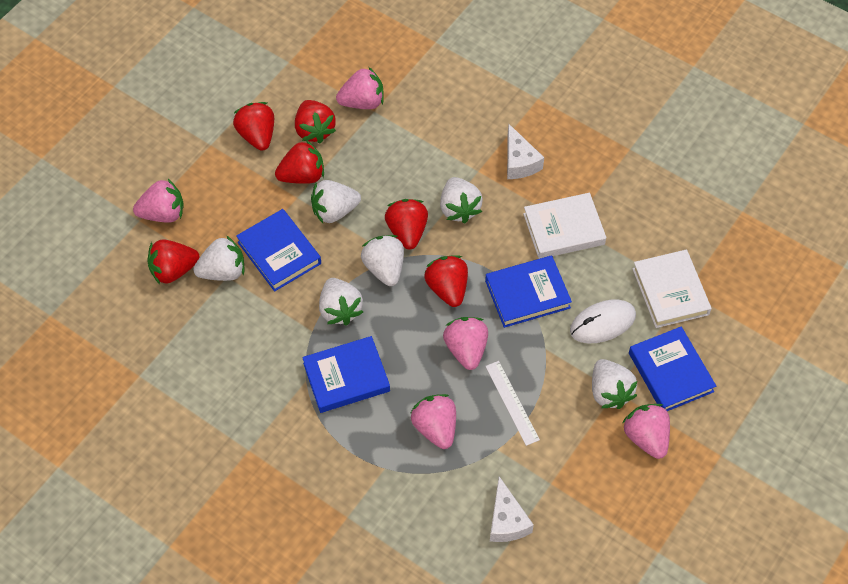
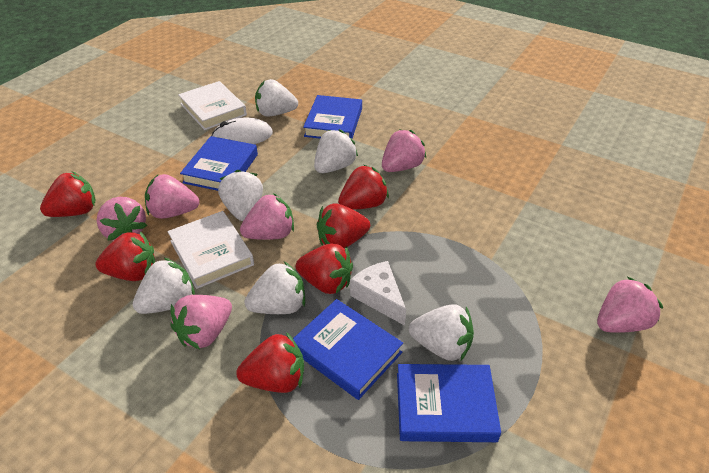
pink strawberry: [133,179,184,223] [336,67,384,109] [410,394,456,449] [443,317,488,370] [622,404,670,459] = 5 -> [97,197,147,241] [145,174,199,219] [170,295,232,349] [240,193,294,240] [382,129,427,172] [597,277,663,333] = 6
white cheese: [490,476,534,542] [507,124,544,179] = 2 -> [350,261,406,326] = 1
white ruler: [485,361,540,446] = 1 -> none = 0

